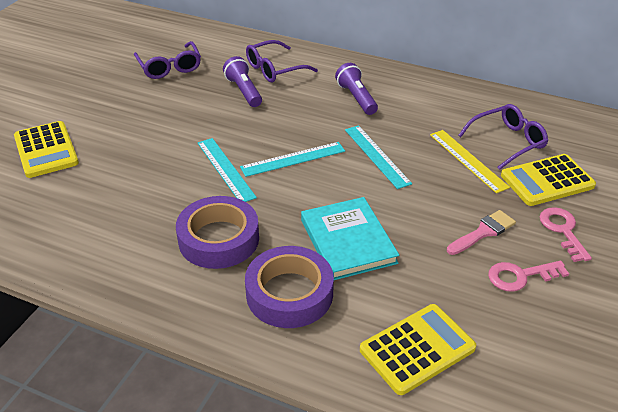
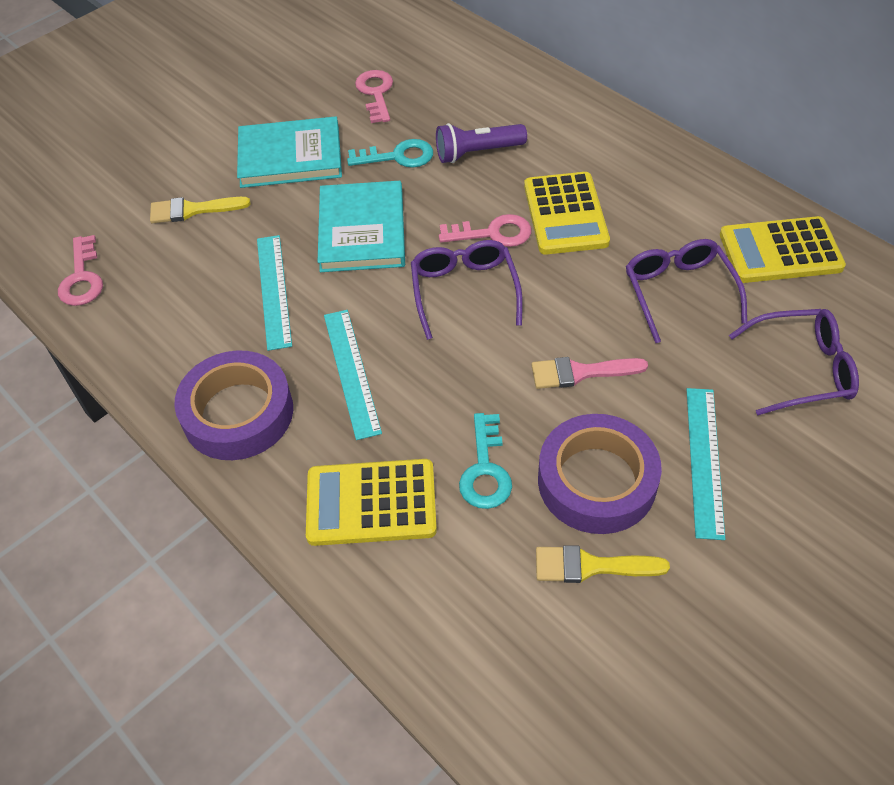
pink key: [488,261,569,292] [540,207,592,262] = 2 -> [58,235,103,306] [355,70,393,123] [439,214,531,247] = 3
purple flashlight: [223,56,262,107] [335,63,378,115] = 2 -> [436,123,527,163] = 1
turquoise book: [301,197,399,280] = 1 -> [237,116,342,188] [317,181,405,272] = 2
turquoise key: none = 0 -> [347,139,433,168] [459,413,512,509] = 2
yellow brush: none = 0 -> [150,197,251,223] [536,545,670,583] = 2
yellow ruler: [430,130,510,193] = 1 -> none = 0

